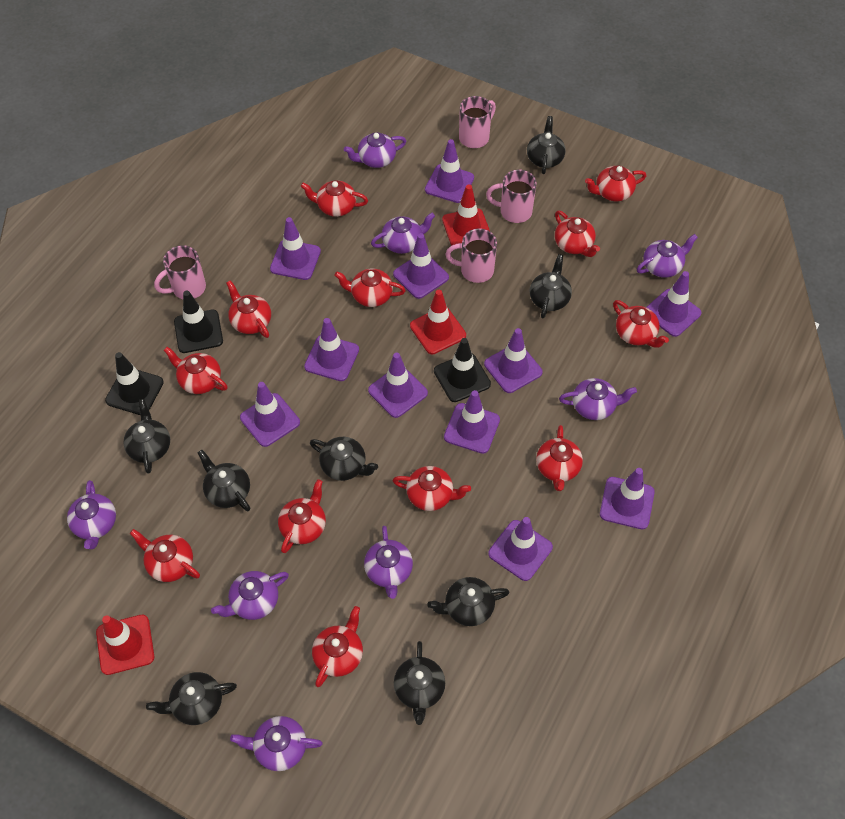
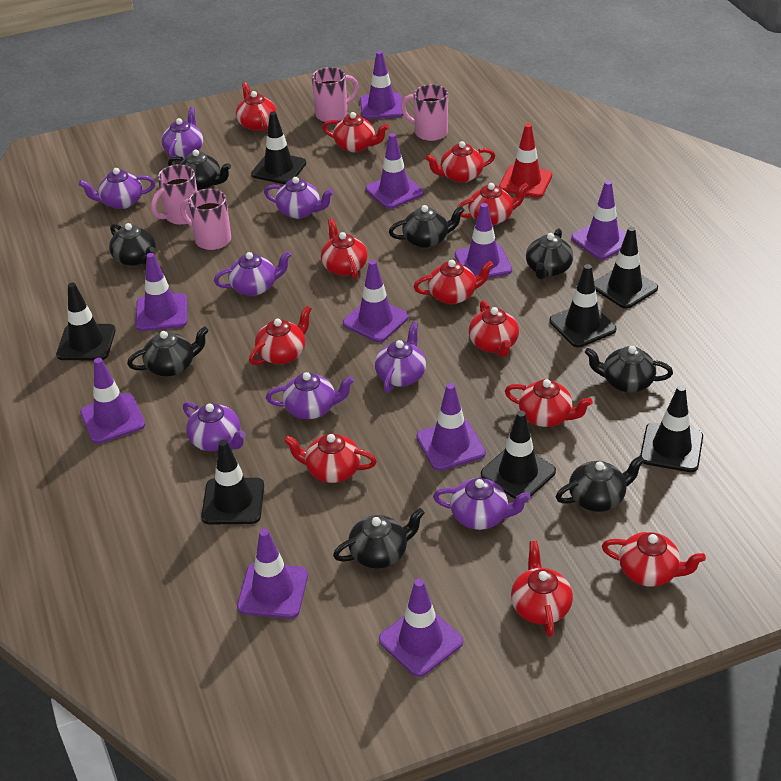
black traffic cone: [105,352,164,415] [174,291,223,353] [434,338,491,402] = 3 -> [56,283,116,360] [201,440,264,525] [251,112,306,184] [481,410,556,499] [550,264,616,347] [594,227,658,309] [640,385,703,472] = 7
purple traffic cone: [240,382,300,447] [270,217,321,280] [304,318,359,381] [368,353,428,418] [393,233,449,299] [425,139,474,203] [444,390,500,454] [484,328,543,393] [488,517,553,581] [600,468,655,529] [646,271,701,337] = 11 -> [80,358,145,444] [136,253,187,331] [237,529,308,619] [343,260,409,342] [360,51,403,119] [365,133,424,209] [379,579,463,677] [416,383,486,471] [455,203,512,278] [571,180,626,260] = 10
red traffic cone: [96,615,154,675] [410,290,466,354] [442,184,490,246] = 3 -> [499,124,552,198] = 1

